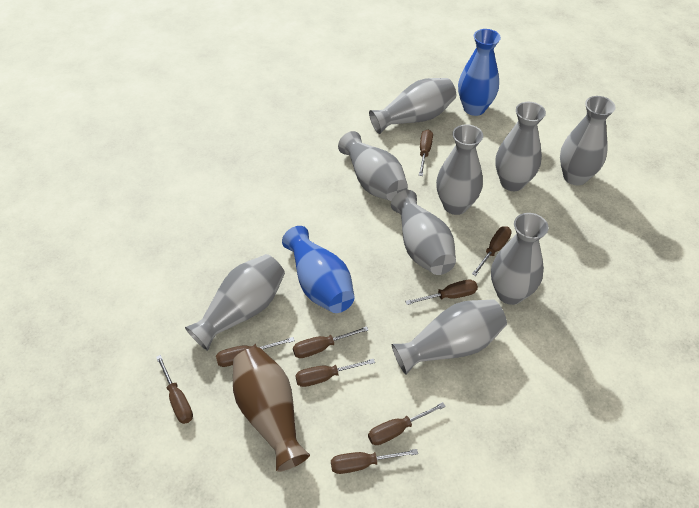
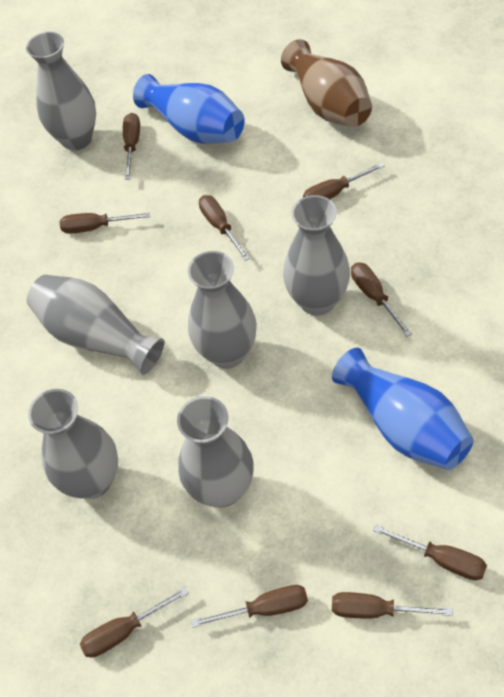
grey vase: [185,254,285,351] [338,131,408,201] [369,78,456,134] [391,190,456,275] [392,299,507,375] [436,124,483,215] [491,213,549,305] [495,102,546,191] [560,96,616,185] = 9 -> [26,32,96,150] [27,275,165,375] [28,389,118,499] [177,396,254,507] [188,251,257,369] [283,195,350,316] = 6

